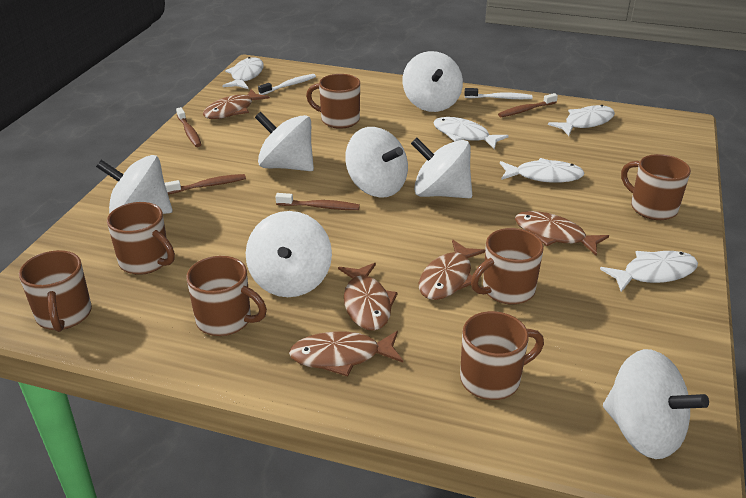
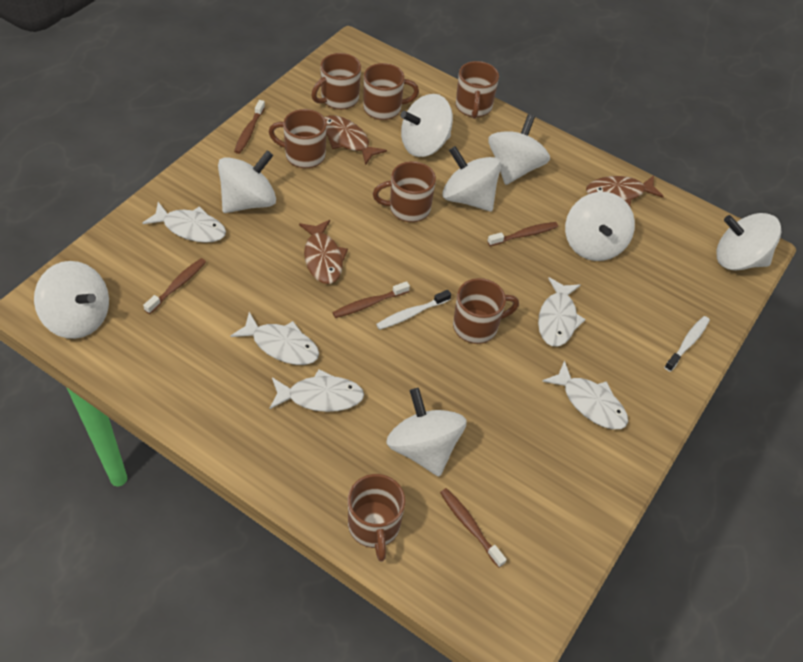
brown fish: [203,89,270,119] [289,331,403,377] [338,263,398,331] [419,240,485,300] [515,211,609,256] = 5 -> [299,220,348,284] [324,115,387,165] [586,175,664,206] = 3
brown toothbrush: [165,174,246,194] [176,107,202,147] [275,193,360,210] [498,93,558,117] = 4 -> [143,258,206,314] [234,100,265,154] [332,281,410,318] [440,488,507,568] [487,222,558,246] = 5
white spinning top: [96,155,172,214] [246,211,332,297] [255,112,314,171] [345,127,408,198] [403,51,463,112] [411,138,472,198] [603,349,709,459] = 7 -> [34,261,109,339] [218,150,276,213] [386,388,467,477] [401,94,453,157] [442,146,501,211] [488,114,550,185] [565,192,635,261] [716,213,782,271] = 8

